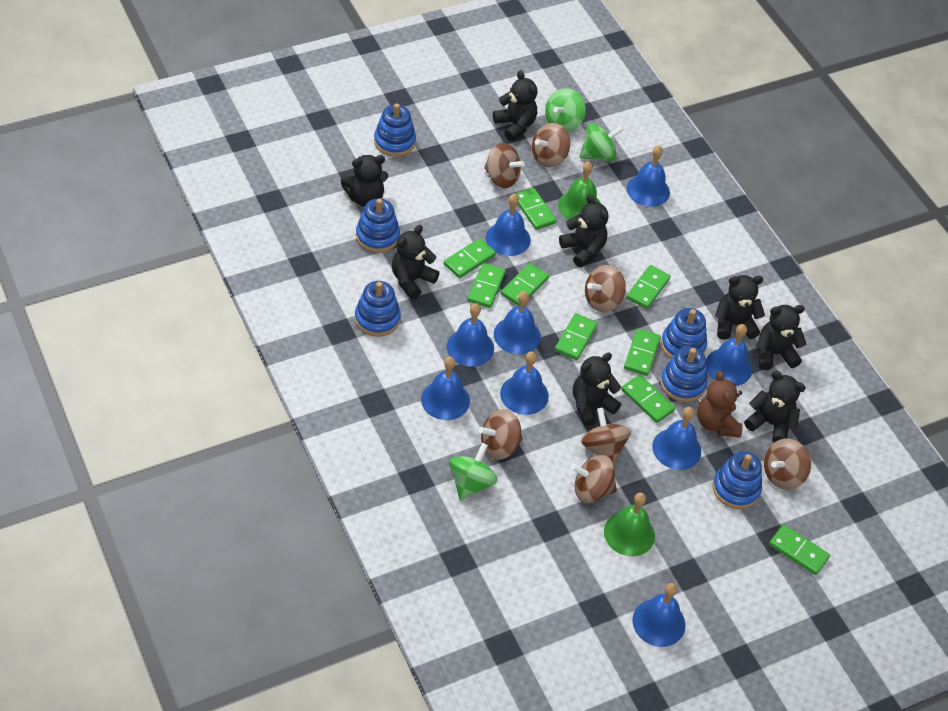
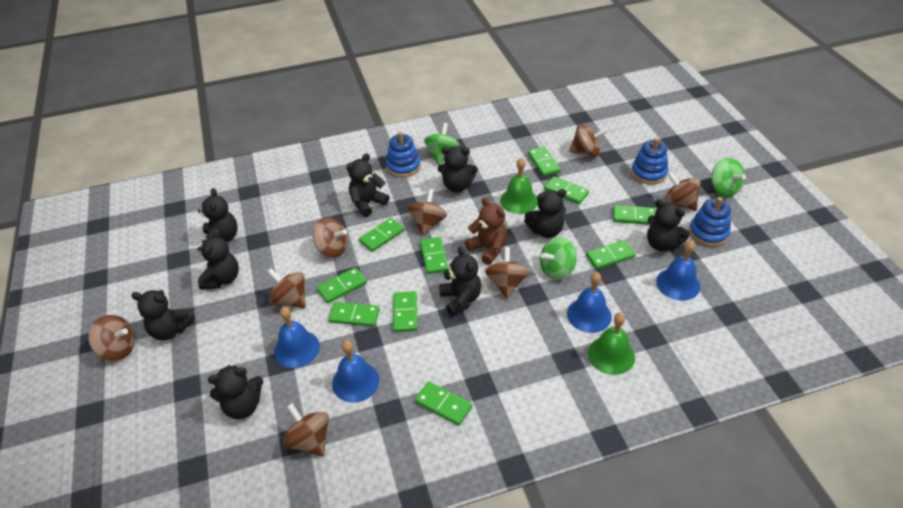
black teddy bear: [341,155,388,207] [392,225,439,299] [493,70,537,141] [559,194,608,268] [573,353,621,426] [715,275,765,340] [744,371,806,442] [757,305,806,370] = 8 -> [131,290,195,340] [198,188,238,243] [198,229,239,290] [208,365,263,419] [346,153,390,217] [438,146,478,193] [439,246,481,316] [524,189,566,238] [647,199,690,251] = 9
blue bell: [421,357,470,420] [447,303,494,367] [486,194,531,256] [494,291,541,354] [500,351,549,415] [627,146,670,207] [632,583,685,647] [652,407,701,470] [706,324,752,386] = 9 -> [274,307,320,368] [332,340,379,403] [567,272,612,333] [656,240,700,301] = 4
blue stacking toy: [355,281,401,337] [356,198,400,253] [374,103,416,157] [660,346,708,402] [661,308,707,359] [713,451,762,509] = 6 -> [386,132,421,178] [631,138,668,185] [689,197,731,247] = 3
brown spinning top: [478,409,523,460] [484,143,525,188] [532,123,570,167] [571,455,617,503] [581,408,631,465] [585,265,626,312] [764,439,811,490] = 7 -> [88,315,135,361] [267,268,306,308] [283,403,329,456] [313,217,348,258] [408,189,447,236] [485,247,529,298] [569,124,608,157] [665,172,701,211] = 8
green domino: [444,238,496,278] [467,263,506,308] [501,263,549,306] [515,188,557,230] [555,313,598,360] [621,375,675,423] [624,329,661,376] [626,265,671,309] [769,525,830,575] = 9 -> [317,267,367,303] [328,302,380,327] [359,218,404,252] [393,291,417,332] [415,381,472,426] [420,237,449,274] [528,147,561,176] [544,176,589,204] [586,240,636,269] [613,205,656,225] = 10

